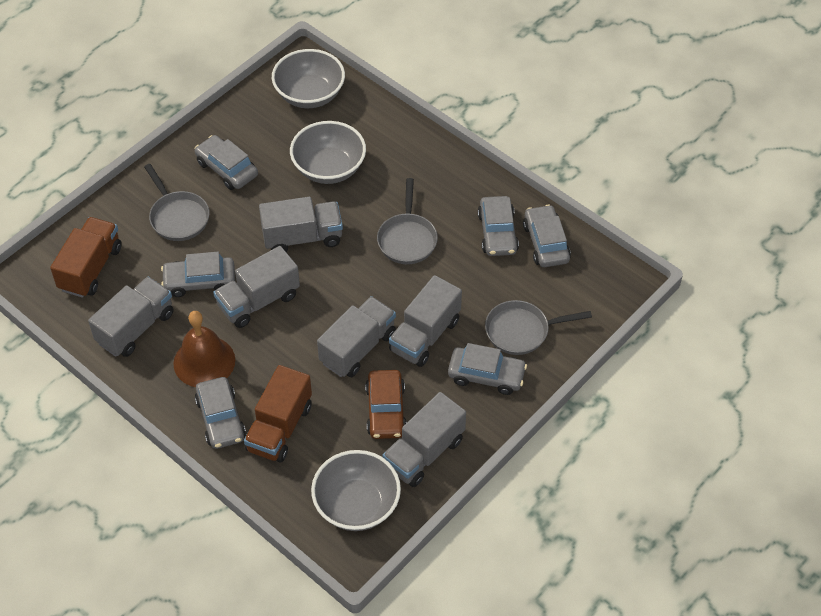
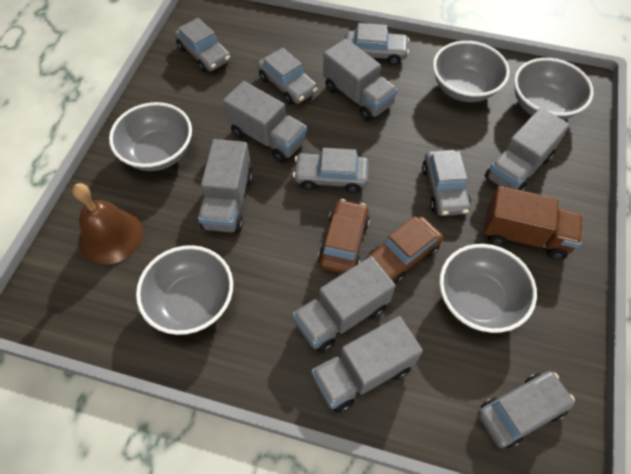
brown car: [365,370,407,439] = 1 -> [318,199,370,274] [366,216,443,284] = 2
brown truck: [50,217,122,298] [244,365,312,462] = 2 -> [483,186,583,260] = 1
grey bowl: [272,49,345,108] [290,121,366,184] [311,450,401,531] = 3 -> [109,102,192,171] [136,245,233,335] [433,41,510,102] [439,244,537,333] [514,58,593,120] = 5
grey pan: [144,164,210,241] [377,178,438,264] [485,300,592,355] = 3 -> none = 0

